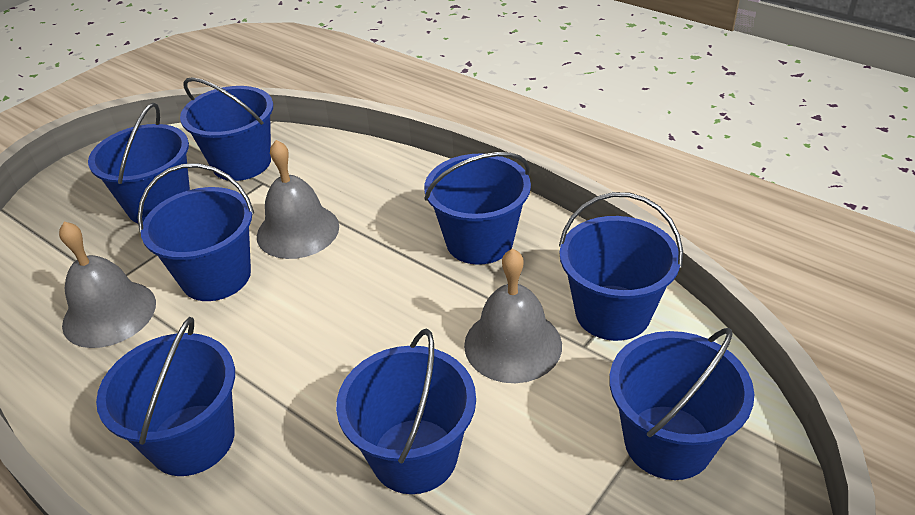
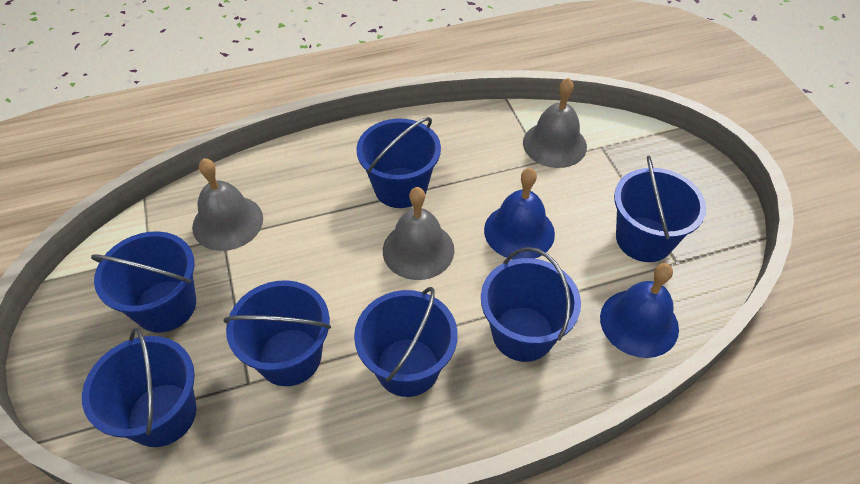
blue bell: none = 0 -> [484,168,555,260] [600,263,679,358] = 2
blue bucket: [88,103,190,224] [96,317,235,476] [137,163,254,301] [180,77,273,181] [336,329,476,494] [424,152,531,265] [559,192,683,341] [610,328,754,480] = 8 -> [82,328,196,447] [91,231,196,333] [223,280,331,386] [354,287,458,397] [356,117,441,208] [481,247,581,362] [614,156,706,262] = 7

